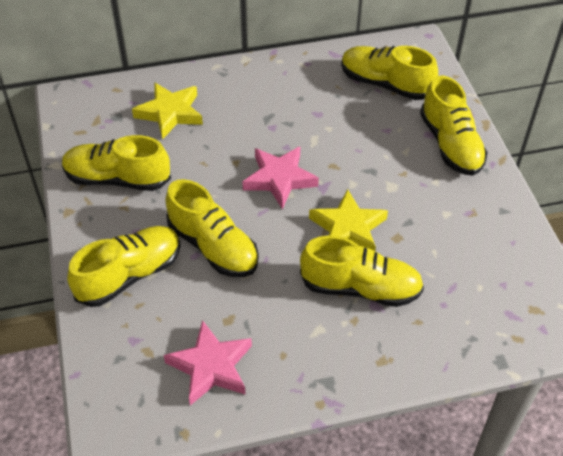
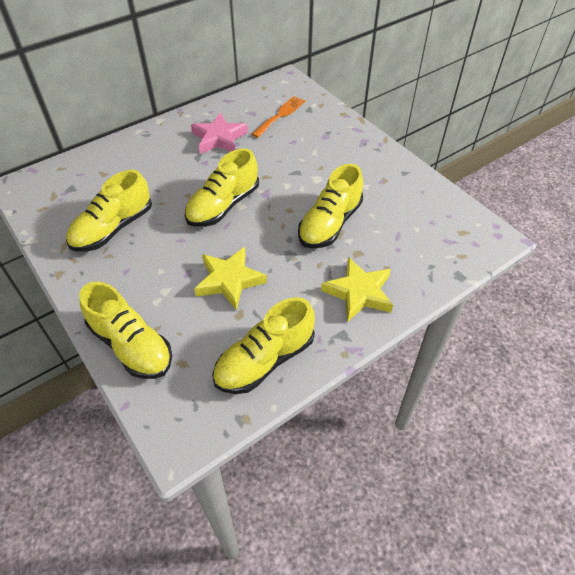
orange fork: none = 0 -> [252,96,305,138] = 1
pink star: [164,320,252,405] [242,147,319,209] = 2 -> [191,113,248,154] = 1
yellow shoe: [62,135,171,191] [67,226,181,307] [165,179,259,277] [300,236,424,307] [341,46,438,100] [420,76,488,176] = 6 -> [66,170,152,252] [79,282,172,379] [185,149,259,227] [212,297,315,394] [298,164,363,249] = 5

